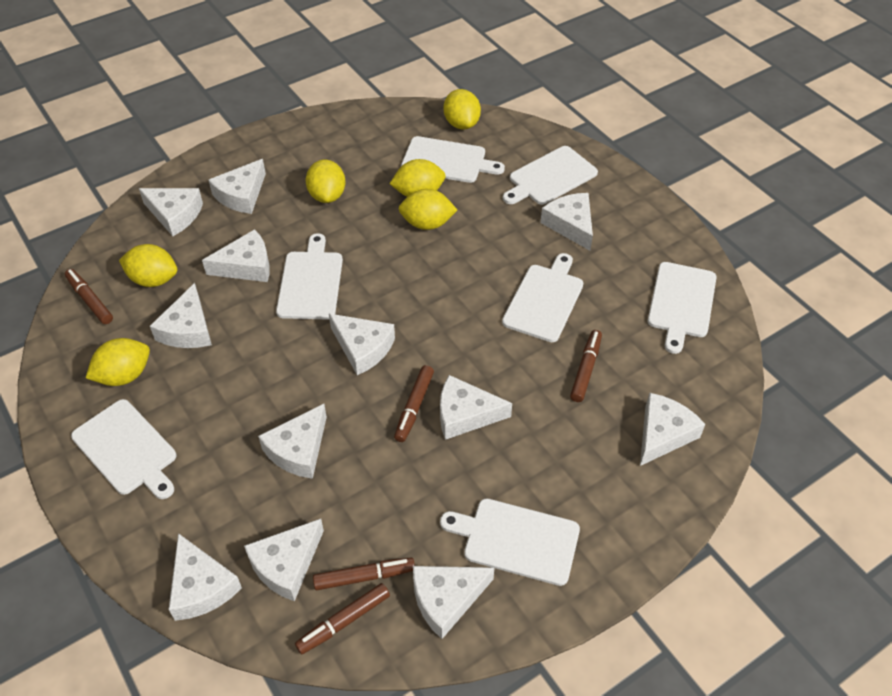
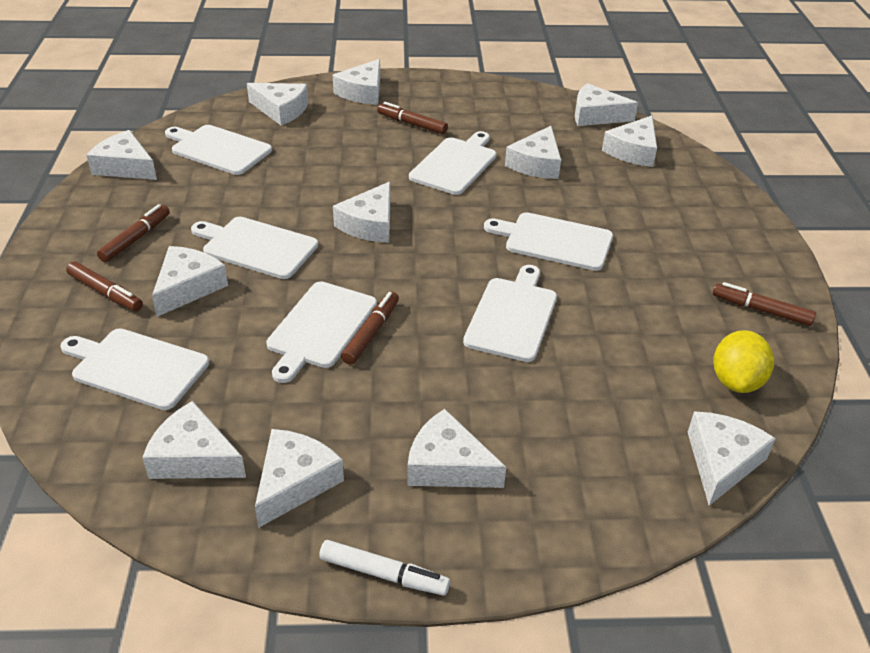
white marker: none = 0 -> [319,540,450,595] = 1
yellow lemon: [86,338,150,386] [119,244,177,287] [306,160,345,203] [390,159,446,197] [399,189,457,230] [444,89,481,129] = 6 -> [713,330,774,393] = 1

